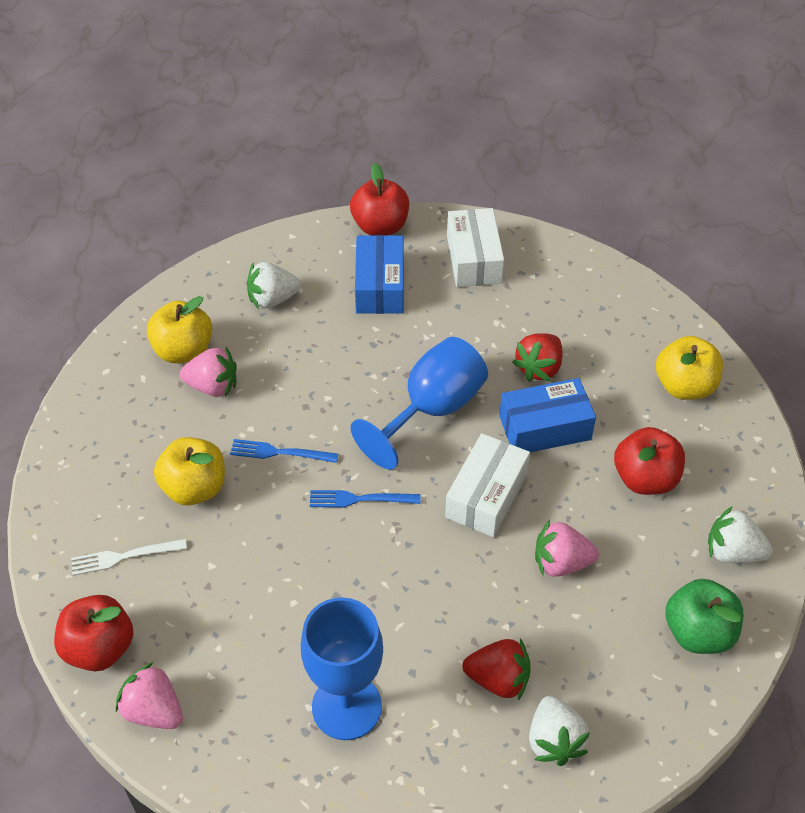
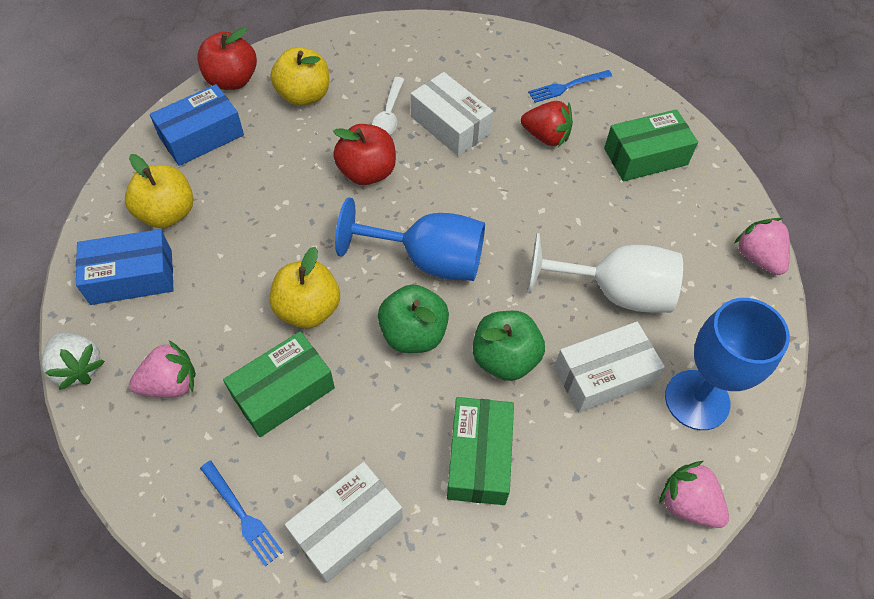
green apple: [665,579,743,654] = 1 -> [378,284,449,353] [473,311,545,381] = 2
green box: none = 0 -> [223,331,335,437] [447,397,514,505] [604,109,698,181] = 3
red apple: [54,595,133,671] [350,163,409,236] [614,427,685,495] = 3 -> [197,27,257,90] [333,124,396,185] = 2
red strawberry: [462,638,531,700] [512,333,563,382] = 2 -> [521,101,573,147] = 1
white box: [445,433,530,537] [447,208,504,287] = 2 -> [285,462,403,583] [411,72,493,156] [554,322,665,413] = 3
white fork: [71,539,187,576] = 1 -> none = 0
white goblet: none = 0 -> [528,233,683,313] = 1
white spoon: none = 0 -> [372,77,404,135] = 1
white strawberry: [247,262,301,309] [529,696,590,766] [708,506,773,563] = 3 -> [42,332,105,390] = 1

